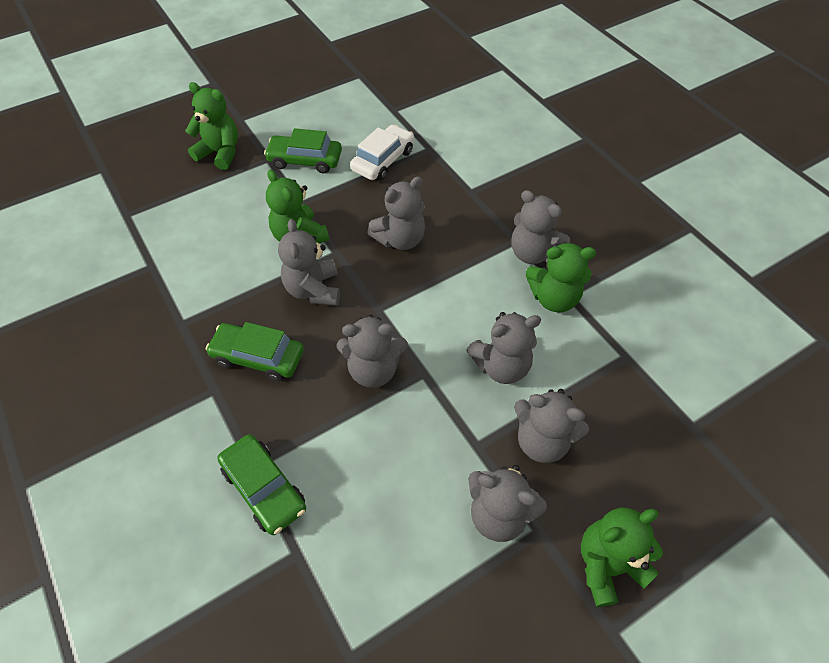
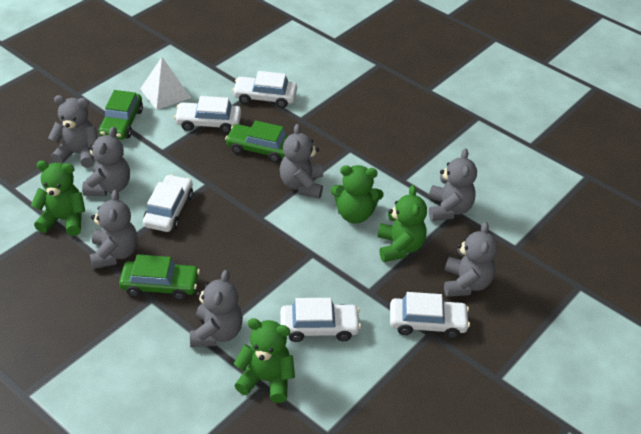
white car: [350,125,414,180] = 1 -> [143,174,193,232] [174,96,241,133] [232,71,297,108] [280,298,361,342] [390,292,470,338] = 5
white pyramid: none = 0 -> [140,57,191,110] = 1

